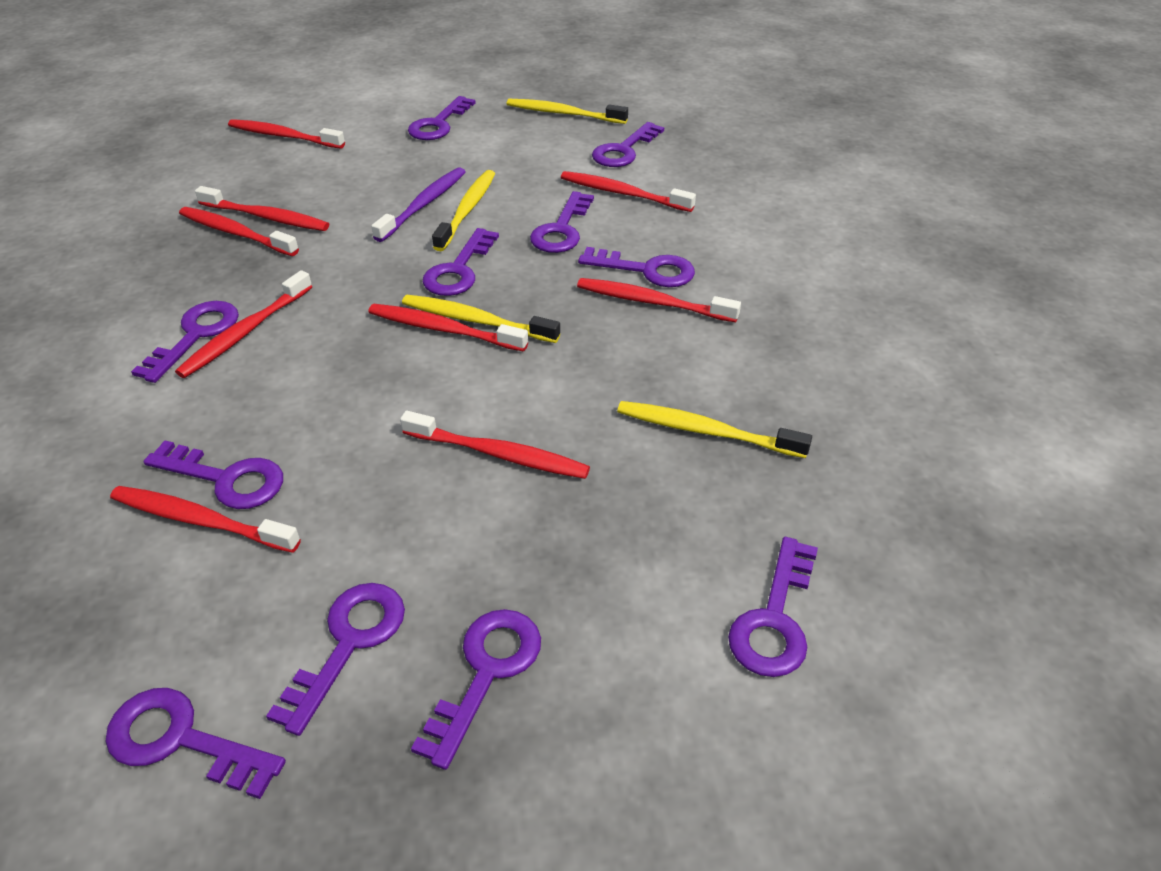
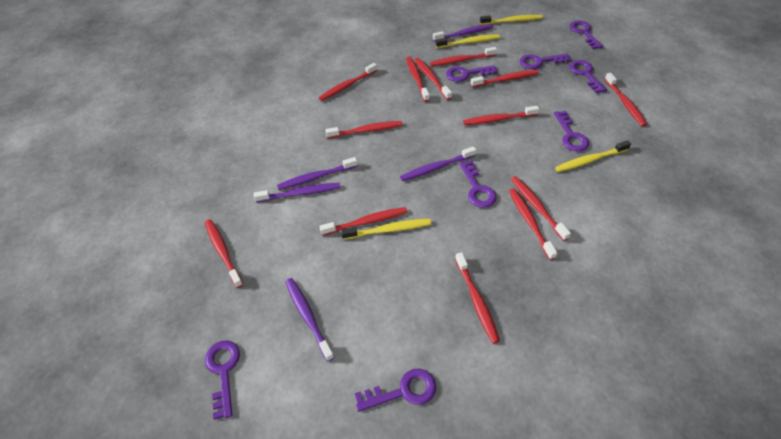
purple key: [105,688,286,799] [131,301,239,383] [143,440,283,509] [266,583,405,736] [408,96,476,140] [411,609,541,770] [422,228,499,296] [530,191,594,253] [578,247,695,287] [592,122,664,167] [728,537,818,677] = 11 -> [205,340,240,420] [355,369,436,412] [446,65,497,82] [459,160,497,208] [520,53,571,69] [554,111,589,151] [569,60,607,93] [570,20,603,49] = 8
purple toothbrush: [371,167,465,242] = 1 -> [254,183,340,202] [277,157,358,190] [285,278,335,362] [400,146,476,181] [433,24,494,42] = 5
red toothbrush: [110,486,301,553] [175,270,313,378] [179,207,299,256] [195,186,329,231] [228,119,345,149] [368,304,528,352] [400,411,590,479] [561,171,696,212] [577,278,741,322] = 9 -> [205,219,243,288] [319,63,377,101] [319,207,408,236] [325,121,402,138] [406,56,430,102] [415,58,452,100] [430,47,497,66] [455,252,500,344] [463,106,539,125] [471,70,539,87] [509,188,558,260] [511,176,571,241] [605,73,647,126] = 13

